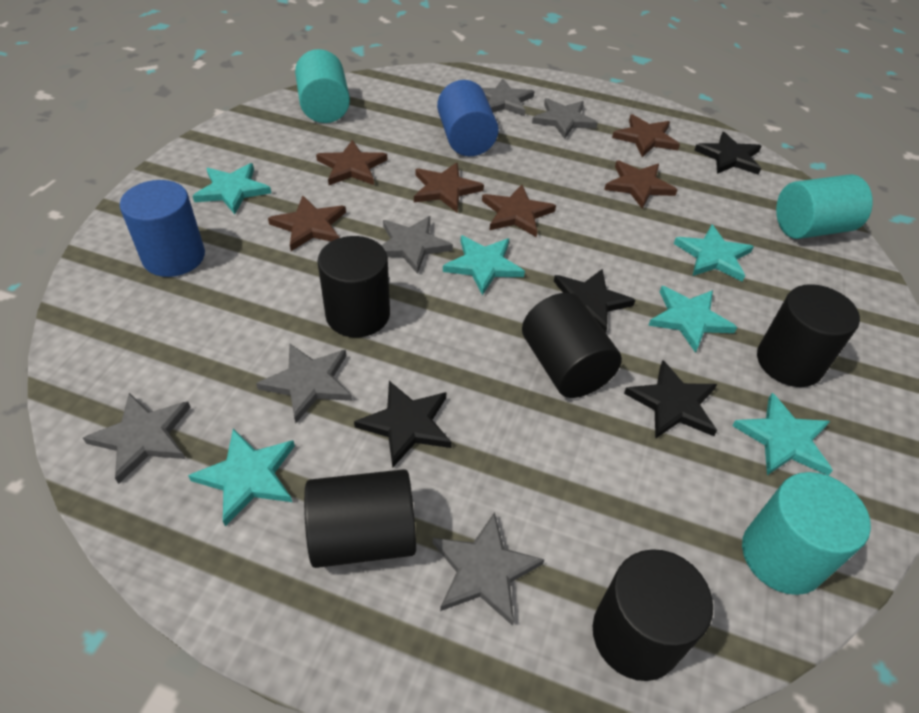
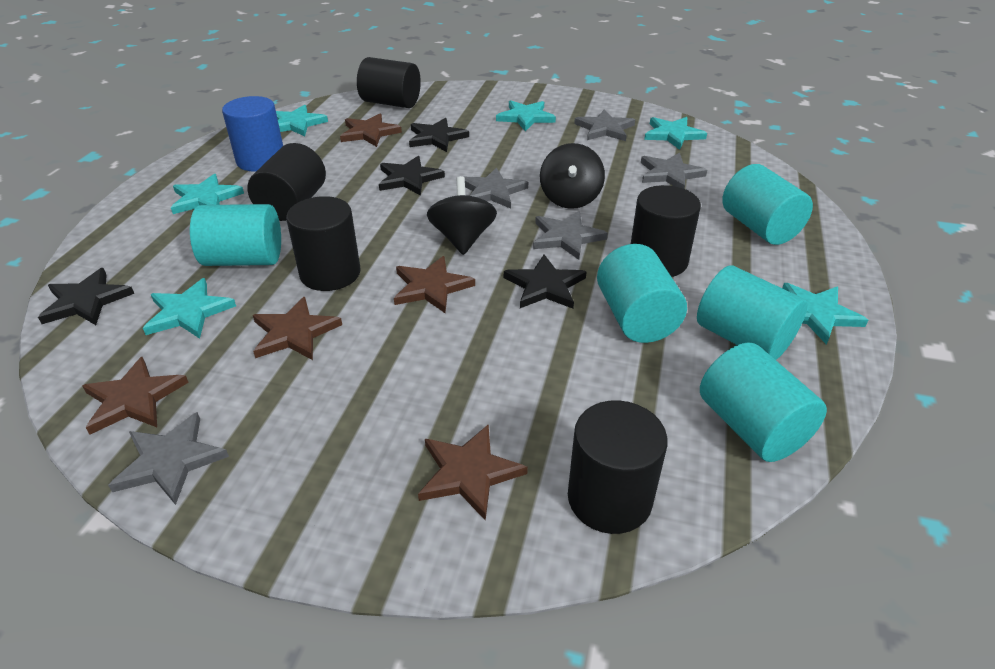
black spinning top: none = 0 -> [427,176,497,255] [540,143,605,209] = 2
blue cylinder: [120,180,205,277] [437,80,499,156] = 2 -> [222,96,283,172] = 1
brown star: [268,196,346,251] [316,140,388,185] [414,162,484,212] [482,185,556,237] [604,160,677,209] [612,114,680,157] = 6 -> [82,357,189,435] [253,297,342,360] [340,113,402,147] [394,256,475,313] [418,424,528,521] = 5
grey star: [83,393,191,484] [256,344,352,423] [381,216,453,274] [433,512,545,626] [482,79,535,116] [532,98,598,139] = 6 -> [108,412,229,505] [465,167,528,208] [533,211,608,260] [574,109,635,141] [641,152,707,189] = 5
turquoise cylinder: [295,49,350,123] [742,472,871,595] [776,174,873,239] = 3 -> [190,204,281,266] [597,244,687,343] [697,266,808,360] [700,342,827,462] [722,164,813,245] = 5

